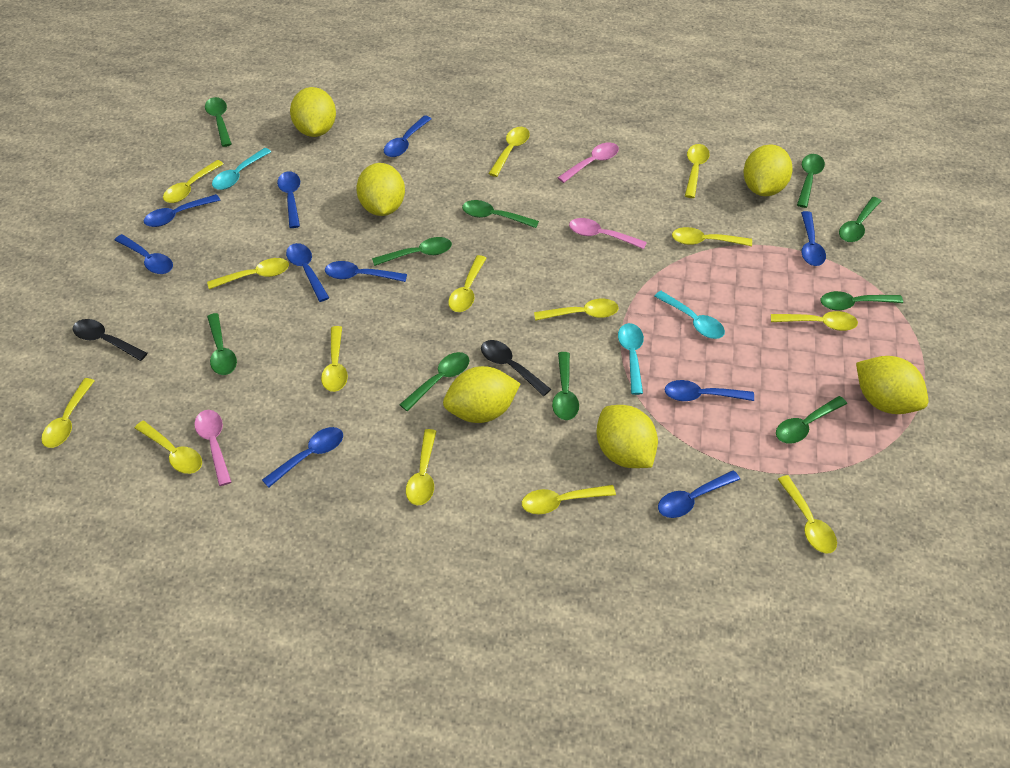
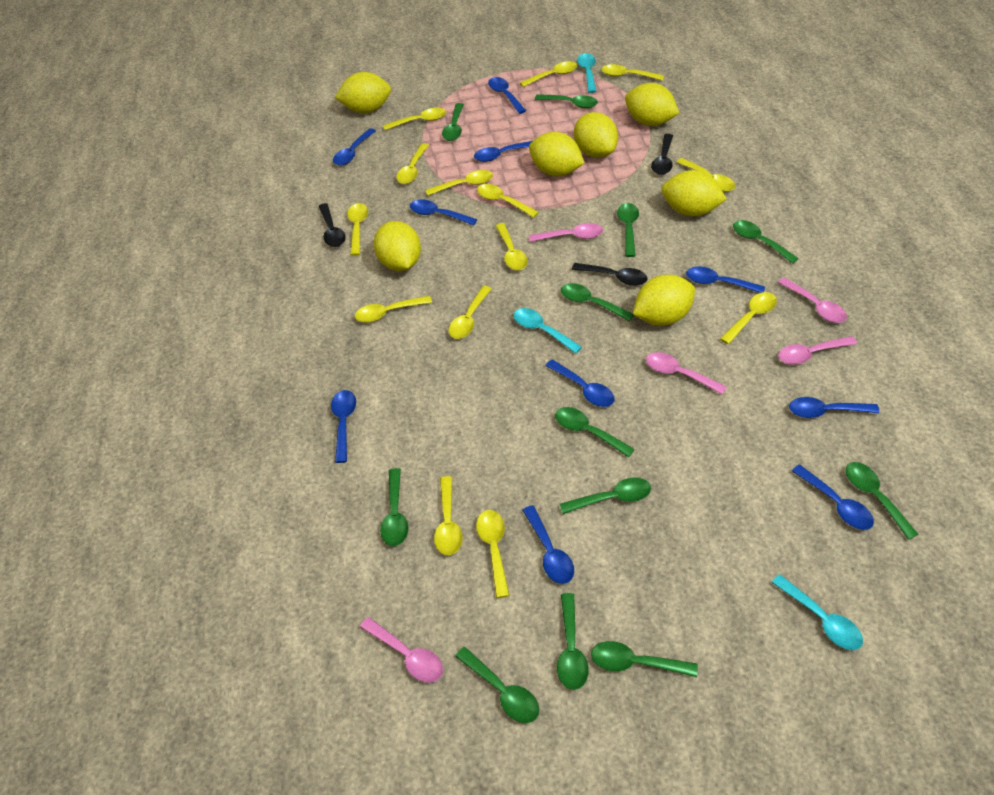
black spoon: [73,319,148,361] [481,340,551,396] = 2 -> [319,203,346,247] [572,263,648,286] [651,134,673,175] = 3
green spoon: [205,97,232,147] [207,313,237,375] [372,237,452,266] [399,352,470,411] [462,200,539,228] [552,352,579,420] [776,396,847,443] [797,154,825,208] [821,291,903,310] [839,197,881,242] = 10 -> [380,468,408,546] [442,103,464,141] [455,647,539,723] [535,94,598,108] [555,407,635,457] [557,593,589,690] [560,477,651,514] [561,283,633,321] [591,641,698,677] [617,203,639,257] [733,220,799,264] [846,462,918,540] = 12
pink spoon: [194,410,231,486] [557,142,619,183] [569,218,647,249] = 3 -> [360,617,443,683] [529,223,603,242] [646,352,727,395] [778,277,847,323] [778,336,857,365] = 5
yellow lemon: [290,87,336,137] [356,163,405,216] [443,366,520,423] [596,405,658,468] [744,144,793,196] [856,356,928,414] = 6 -> [335,72,391,113] [374,221,421,271] [529,132,584,176] [574,112,618,158] [625,83,679,126] [633,275,695,326] [661,170,727,216] = 7

